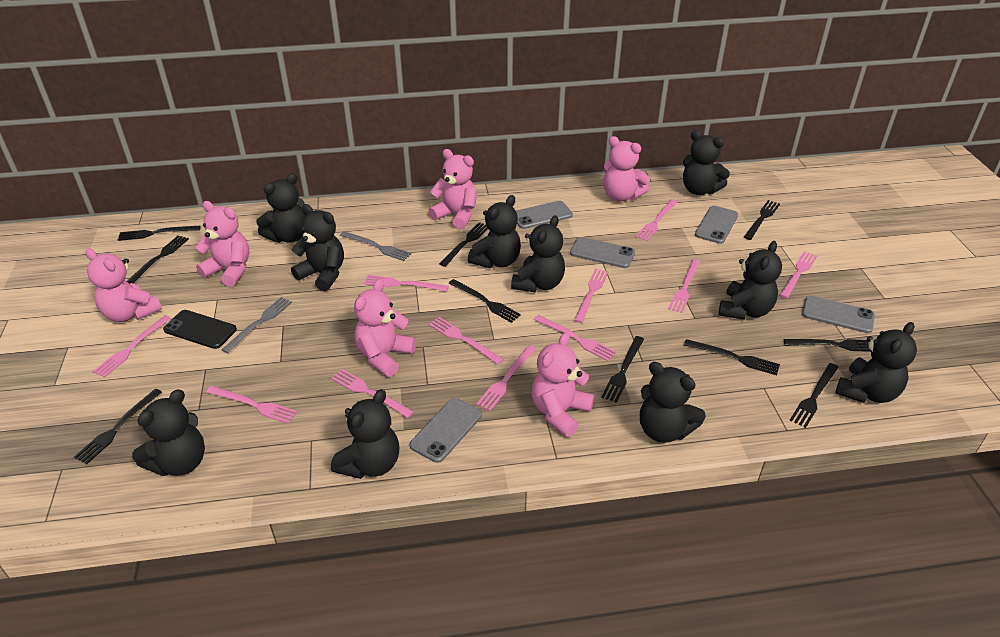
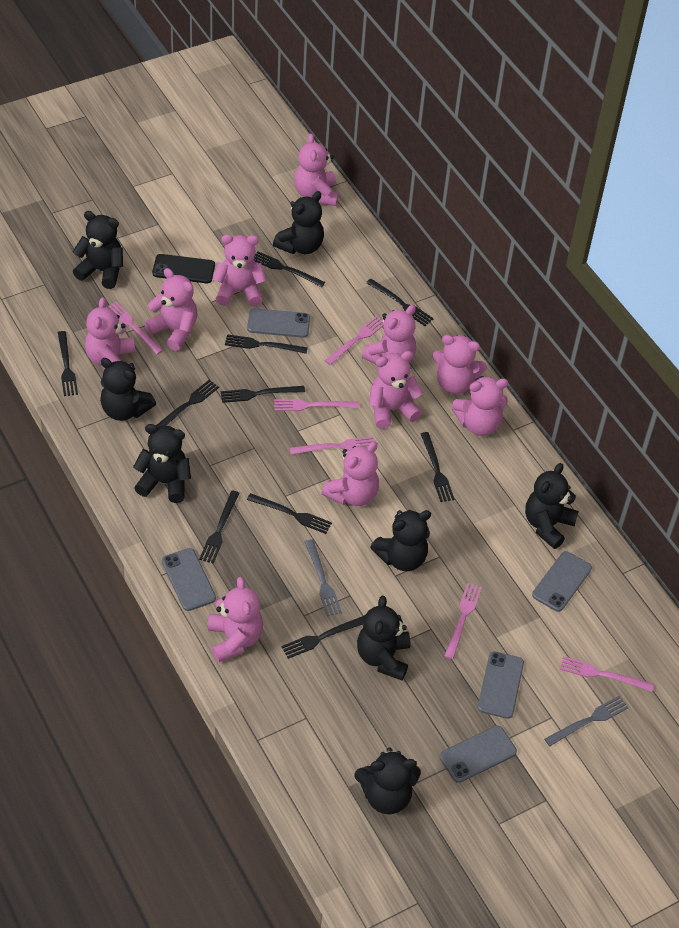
black teddy bear: [132,389,205,476] [256,173,306,243] [291,204,344,291] [331,389,400,479] [468,195,521,268] [511,215,565,292] [640,362,706,443] [683,130,730,195] [719,241,782,320] [835,322,917,403] = 10 -> [73,211,123,289] [100,358,156,421] [133,424,191,503] [273,191,324,254] [355,748,421,814] [357,596,411,680] [370,510,431,571] [525,463,579,549] = 8
pink fork: [93,315,171,377] [206,386,297,424] [331,369,414,418] [364,275,449,292] [429,317,504,364] [476,345,536,411] [534,315,616,361] [574,268,609,323] [636,200,677,241] [668,259,700,313] [780,251,817,299] = 11 -> [107,302,163,354] [274,399,359,411] [290,437,374,455] [325,316,383,365] [444,583,482,659] [560,656,654,692] = 6
pink teddy bear: [85,248,162,322] [195,201,249,287] [354,279,416,377] [428,149,477,229] [531,333,594,437] [604,136,650,201] = 6 -> [85,297,135,370] [144,268,198,351] [208,577,263,662] [212,234,266,307] [294,133,338,206] [321,441,379,506] [362,305,416,364] [369,351,423,429] [432,335,487,394] [452,376,508,436] = 10

